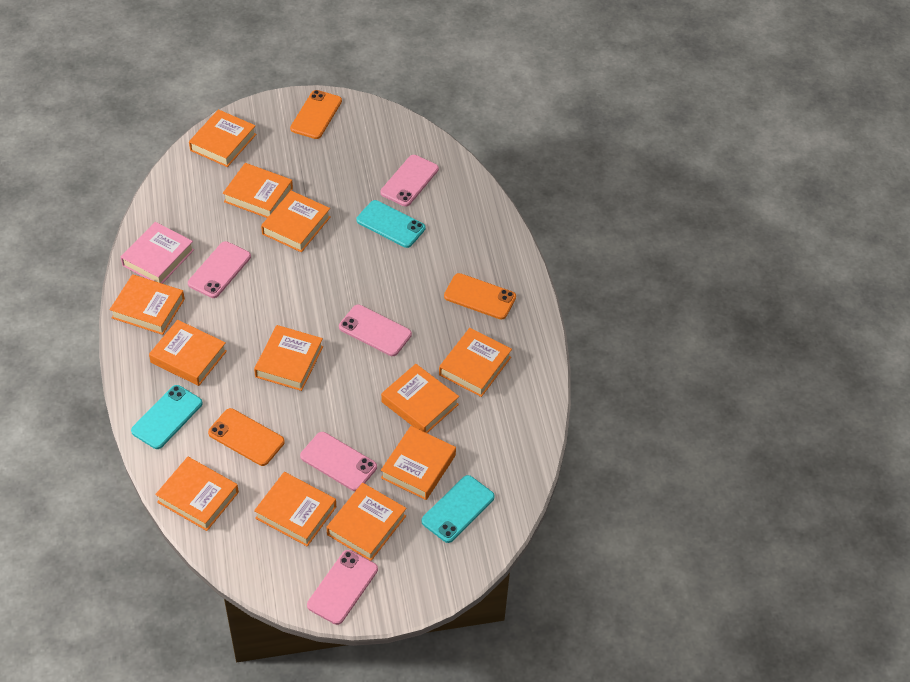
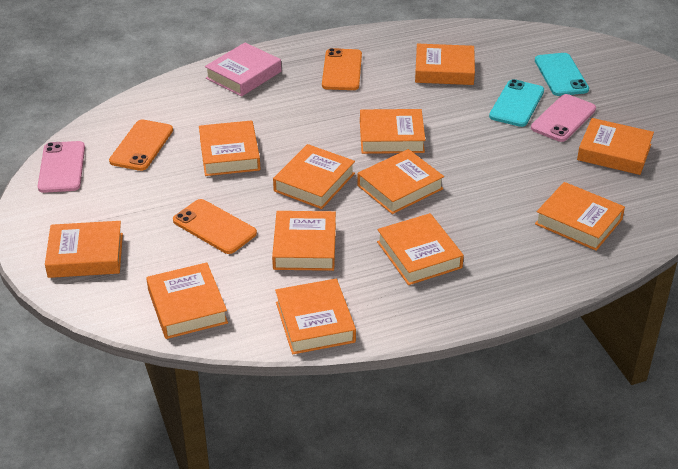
pink phone: [188,241,251,298] [300,432,377,491] [307,550,378,625] [339,305,412,356] [380,155,439,206] = 5 -> [38,141,85,193] [531,94,596,142] = 2
turquoise phone: [131,385,203,449] [357,200,425,248] [421,475,495,543] = 3 -> [489,79,544,127] [535,53,589,96] = 2

